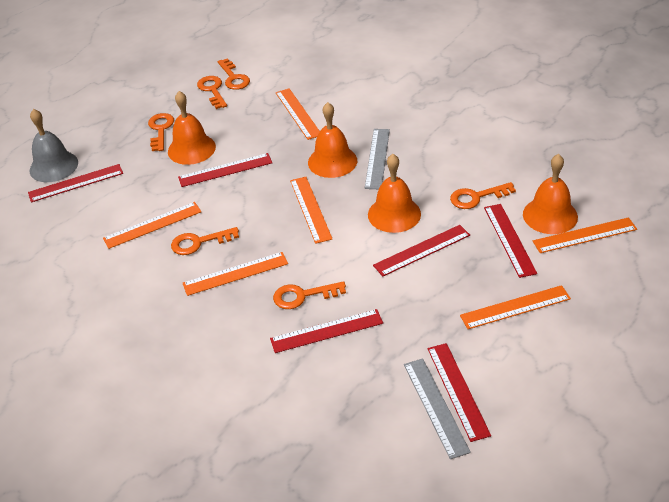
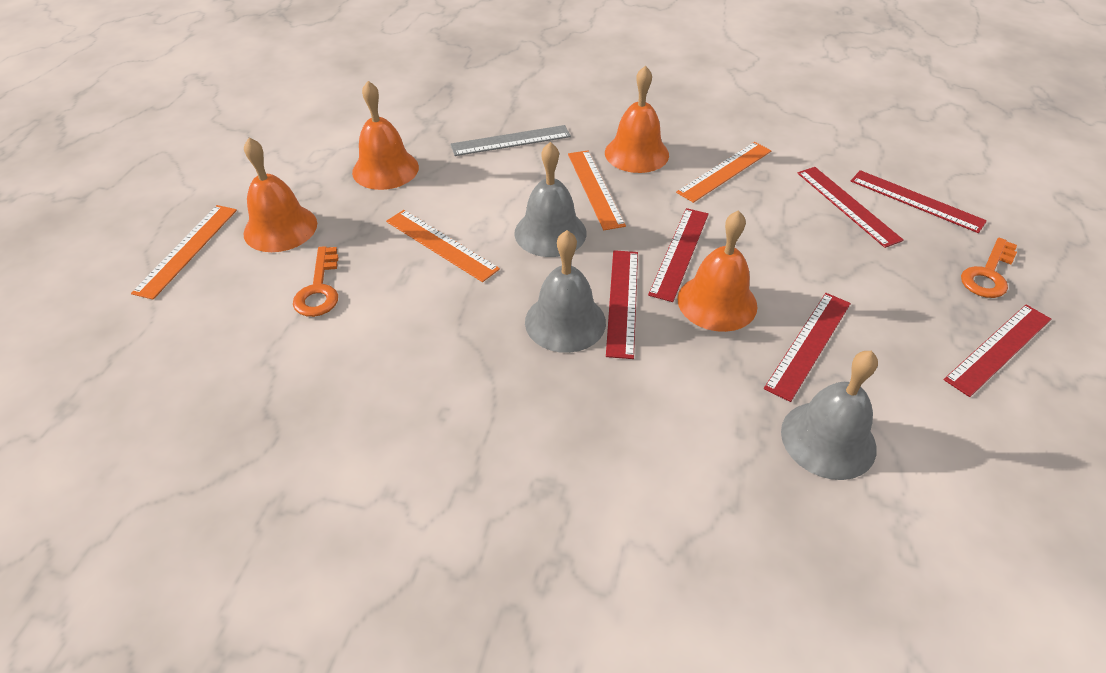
grey bell: [30,109,78,182] = 1 -> [514,142,587,257] [525,230,606,353] [781,351,878,480] = 3
grey ruler: [365,129,390,189] [404,358,471,459] = 2 -> [450,125,571,156] = 1
orange key: [148,113,174,151] [171,227,239,255] [197,76,227,109] [218,58,250,90] [273,281,346,309] [450,182,516,209] = 6 -> [293,246,339,317] [961,238,1017,298] = 2
orange ruler: [103,202,201,249] [183,252,288,296] [276,88,320,140] [290,177,332,244] [460,285,571,329] [533,217,637,253] = 6 -> [131,205,237,300] [386,210,500,282] [568,150,626,230] [676,142,772,203] = 4

